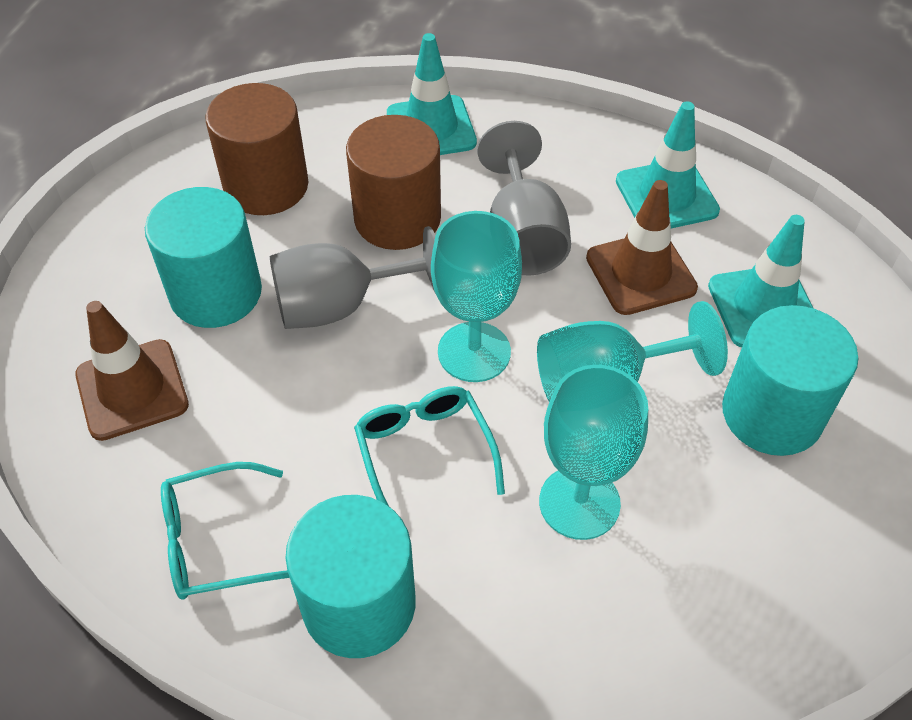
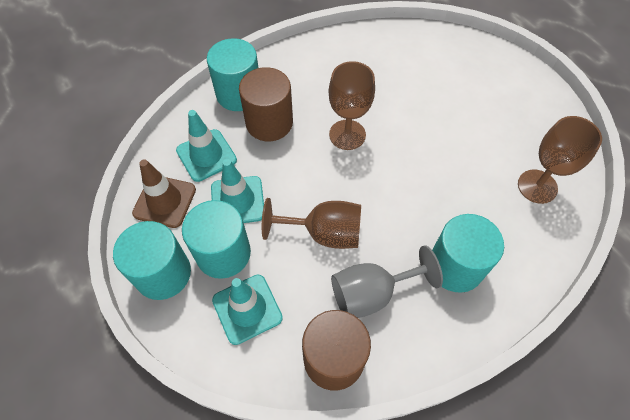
brown goblet: none = 0 -> [262,198,361,249] [329,61,375,150] [518,116,602,204] = 3
brown traffic cone: [75,301,189,441] [586,180,698,315] = 2 -> [132,159,196,228] = 1
grey goblet: [270,226,435,329] [477,121,571,276] = 2 -> [331,245,443,318] = 1
turquoise cylinder: [145,187,262,328] [286,495,415,658] [722,305,859,456] = 3 -> [113,221,191,300] [182,200,251,279] [207,38,258,111] [432,214,504,293] = 4
turquoise glasses: [161,462,290,600] [354,386,505,506] = 2 -> none = 0
turquoise goblet: [431,211,522,382] [537,301,728,402] [539,365,648,540] = 3 -> none = 0

